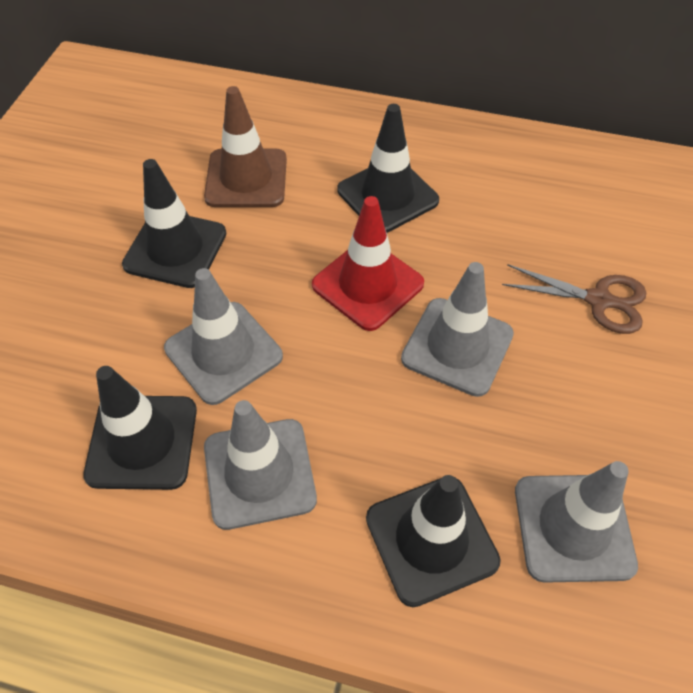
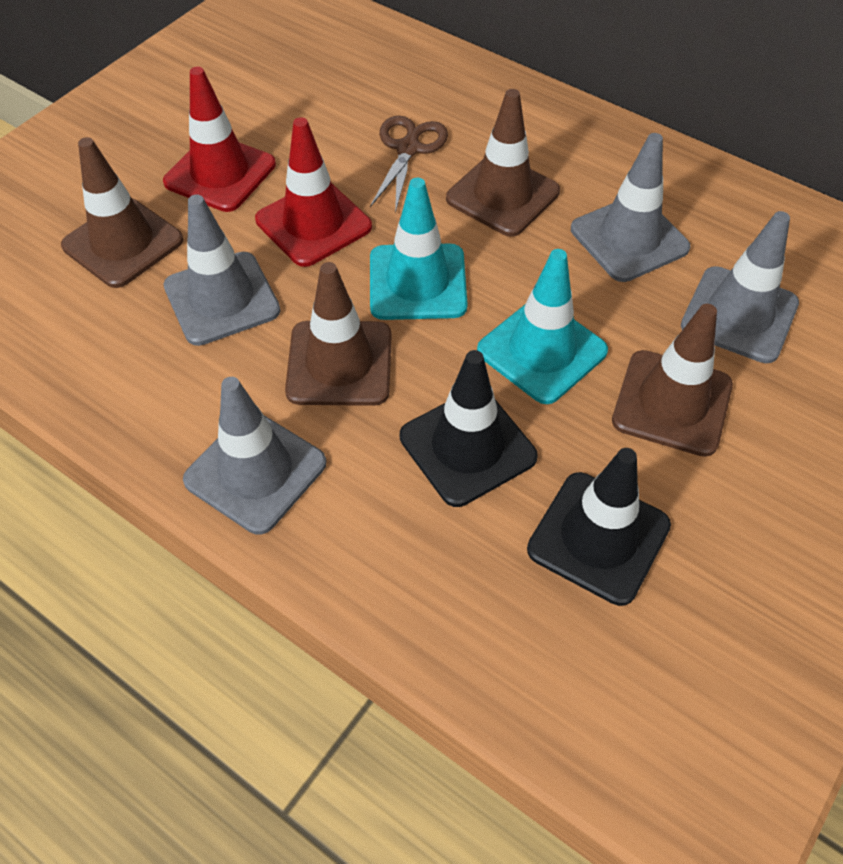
black traffic cone: [83,366,197,490] [122,159,226,288] [337,104,439,233] [366,475,501,607] = 4 -> [400,350,538,507] [527,448,671,606] = 2
brown traffic cone: [204,86,287,207] = 1 -> [61,137,183,288] [285,262,392,406] [446,89,560,237] [612,304,733,457] = 4
red traffic cone: [312,196,424,331] = 1 -> [163,67,276,212] [255,117,372,267] = 2
turquoise traffic cone: none = 0 -> [370,178,468,320] [477,249,608,404] = 2

